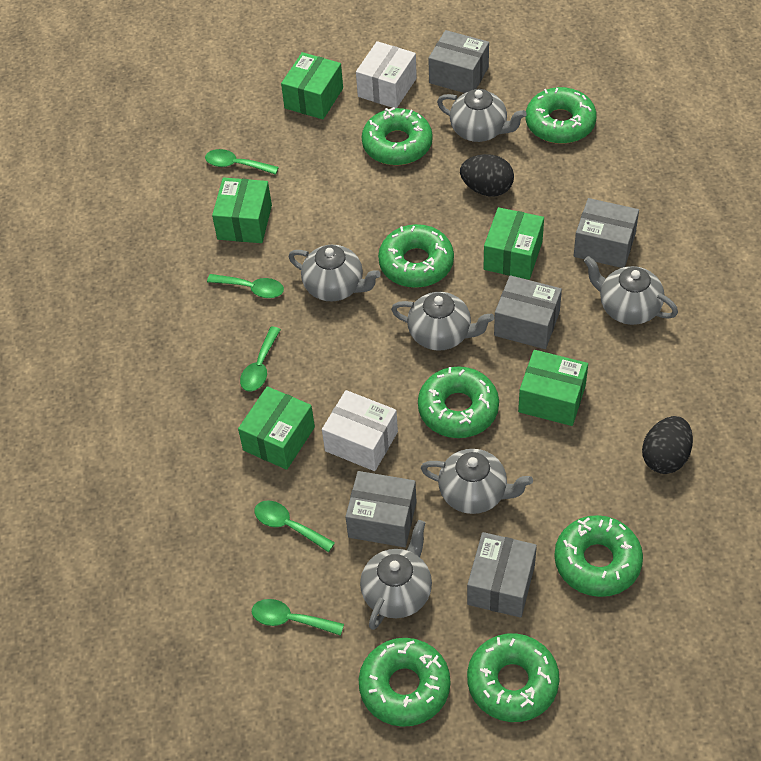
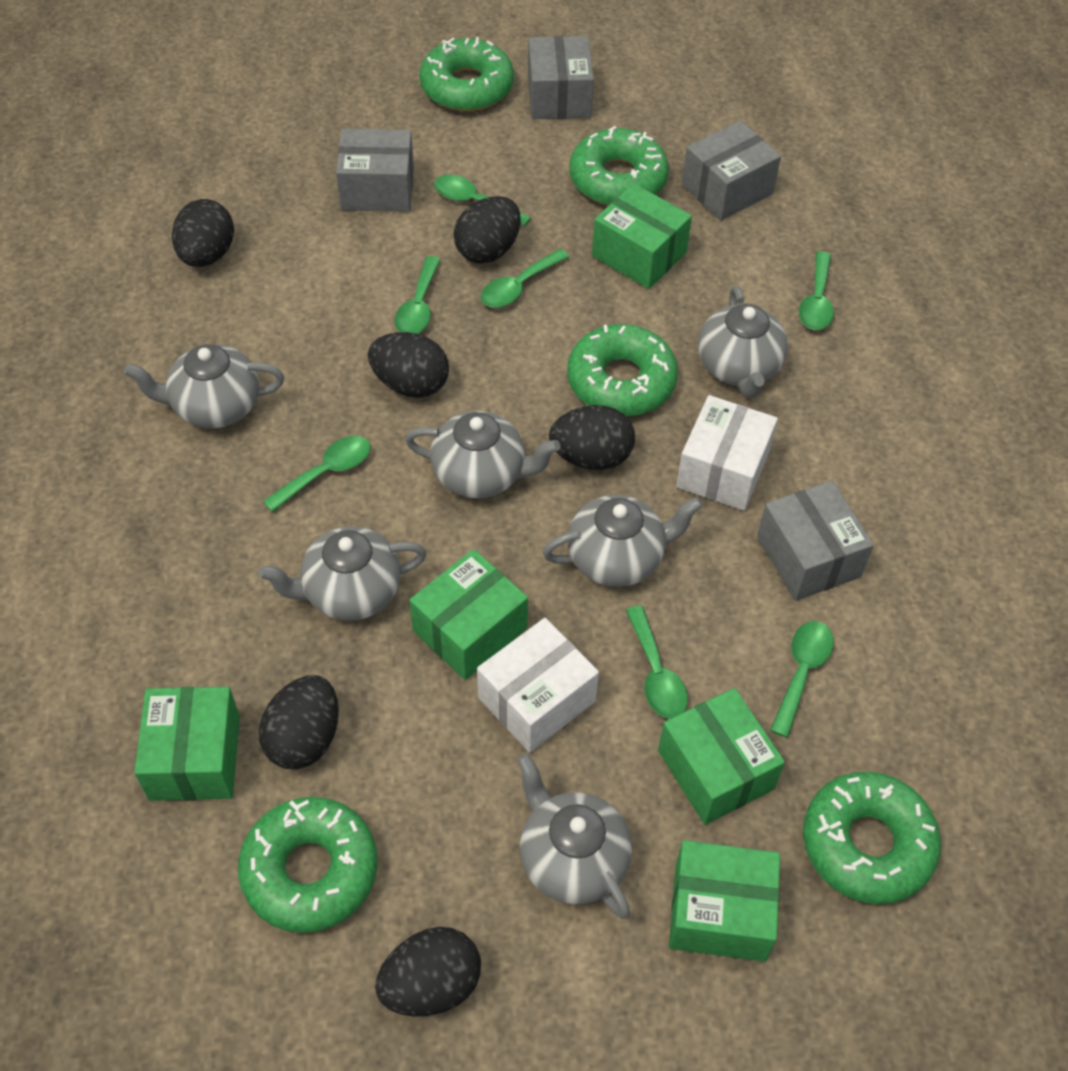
black egg: [460,154,514,196] [642,416,693,474] = 2 -> [172,199,234,267] [259,675,339,769] [368,332,449,398] [375,927,481,1017] [454,196,521,264] [549,405,635,470] = 6
green donut: [359,638,450,727] [362,107,433,165] [378,224,454,288] [418,366,499,438] [467,633,560,722] [526,87,597,144] [554,515,643,597] = 7 -> [238,797,378,933] [419,37,514,111] [567,324,678,416] [570,126,669,205] [803,772,941,904] = 5
green spoon: [205,149,279,175] [207,274,284,298] [240,327,281,391] [252,599,344,636] [254,500,335,552] = 5 -> [263,436,370,512] [395,256,441,334] [434,175,531,227] [480,249,569,308] [626,606,688,719] [770,621,834,738] [799,251,834,330] = 7
grey box: [345,471,416,547] [428,30,489,93] [467,532,537,618] [494,275,562,349] [574,198,639,268] = 5 -> [336,129,414,212] [528,36,594,119] [682,121,781,221] [757,481,874,601] = 4

